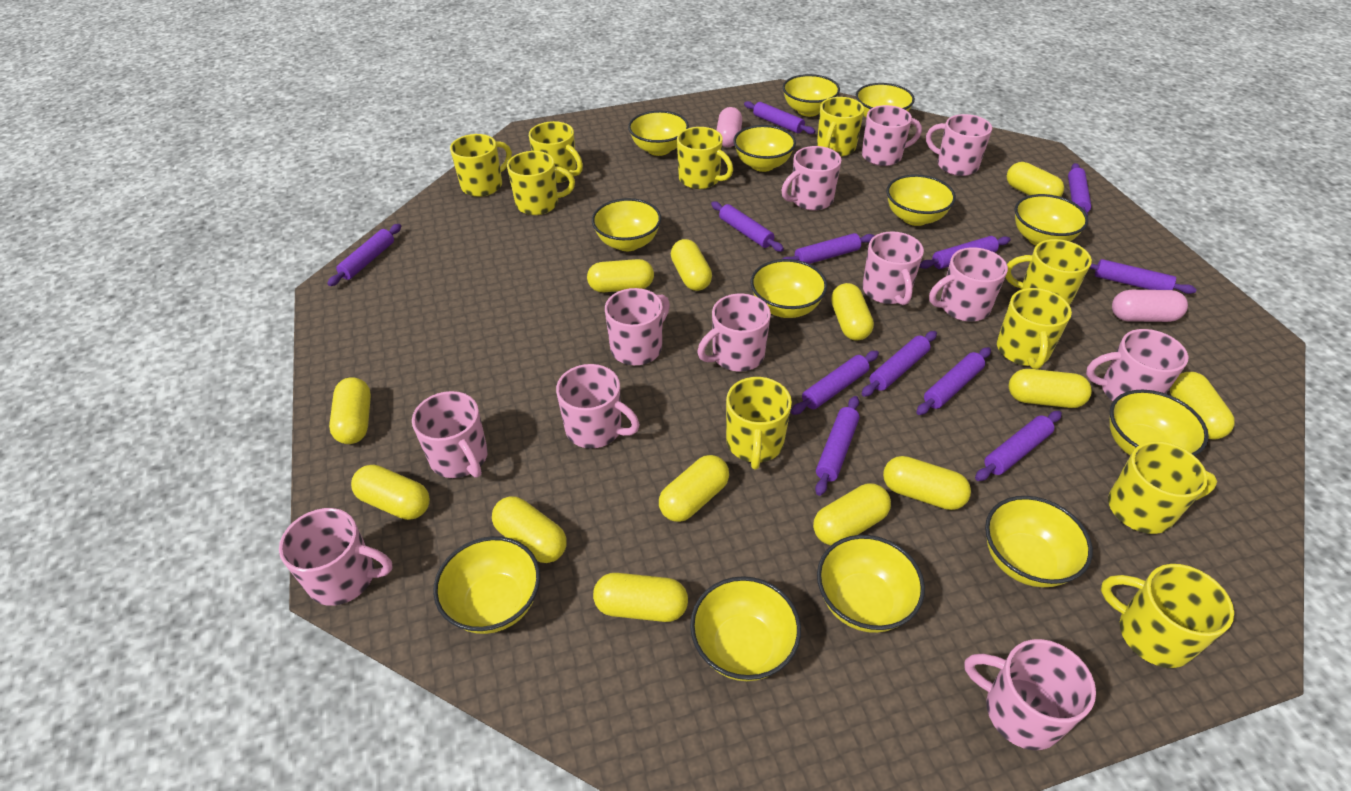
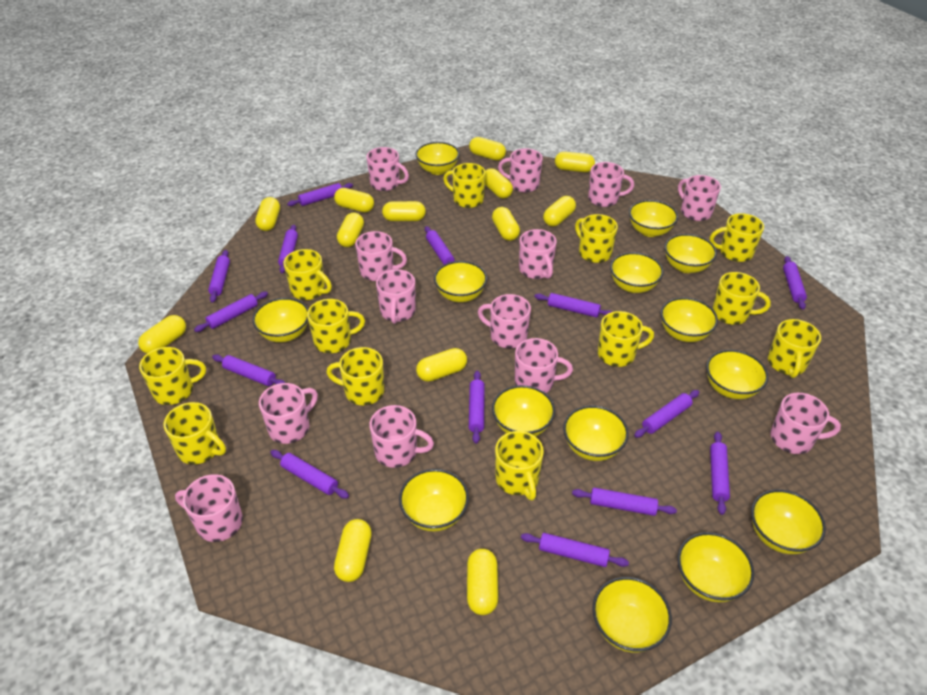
pink capsule: [717,107,742,147] [1112,290,1188,322] = 2 -> none = 0
pink mug: [279,508,393,606] [412,391,488,478] [556,364,640,449] [605,288,670,365] [697,294,771,371] [781,146,841,210] [862,105,922,166] [863,231,924,305] [926,114,992,176] [929,247,1008,322] [964,639,1096,750] [1086,329,1188,401] = 12 -> [175,474,243,542] [259,383,318,444] [355,231,407,281] [367,147,409,191] [369,405,434,468] [376,269,416,324] [478,294,531,348] [498,148,543,192] [515,338,573,393] [519,229,557,279] [588,162,634,207] [678,175,721,221] [771,393,841,454] = 13
purple rolling pin: [327,224,401,286] [711,201,784,252] [744,101,815,134] [782,233,874,264] [791,351,879,415] [815,396,860,496] [861,331,937,397] [916,347,991,415] [919,236,1011,269] [975,411,1062,481] [1068,163,1091,216] [1089,259,1197,294] = 12 -> [194,292,268,332] [208,250,230,303] [212,354,285,386] [270,450,349,499] [278,225,298,273] [287,183,353,206] [425,226,455,265] [469,371,485,444] [521,533,629,567] [535,293,612,318] [572,488,677,516] [634,390,699,438] [710,432,730,515] [783,256,807,310] = 14
yellow bowl: [433,536,540,634] [592,198,661,251] [628,110,689,156] [690,576,801,681] [733,125,796,172] [751,259,827,318] [783,74,840,117] [817,535,925,633] [856,83,915,118] [887,174,956,226] [985,496,1093,587] [1015,194,1088,245] [1110,390,1209,456] = 13 -> [252,298,308,342] [399,469,469,532] [415,142,460,175] [434,261,487,302] [492,385,555,436] [563,406,629,461] [592,577,672,653] [610,252,663,293] [629,200,678,237] [660,297,718,342] [665,234,717,273] [677,532,754,602] [706,350,768,399] [751,489,826,554] = 14
yellow mug: [450,134,512,197] [507,151,575,215] [529,121,583,183] [677,127,733,189] [726,377,792,469] [817,97,864,157] [997,288,1072,369] [1005,239,1092,305] [1101,564,1234,668] [1108,441,1217,534] = 10 -> [139,347,206,405] [163,402,226,465] [283,249,332,300] [307,299,365,353] [326,347,384,405] [443,163,485,208] [495,431,544,500] [575,214,618,263] [598,311,654,367] [710,213,764,262] [712,272,771,325] [768,319,821,378] = 12

